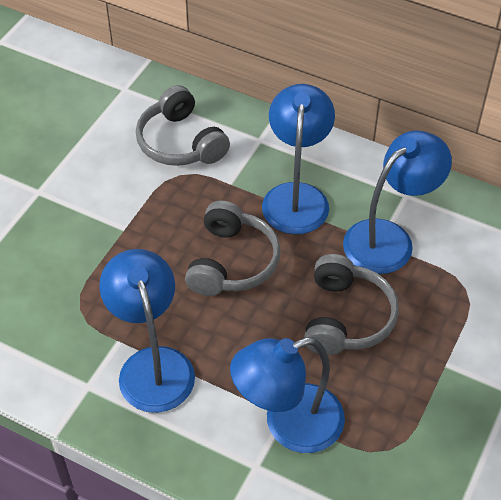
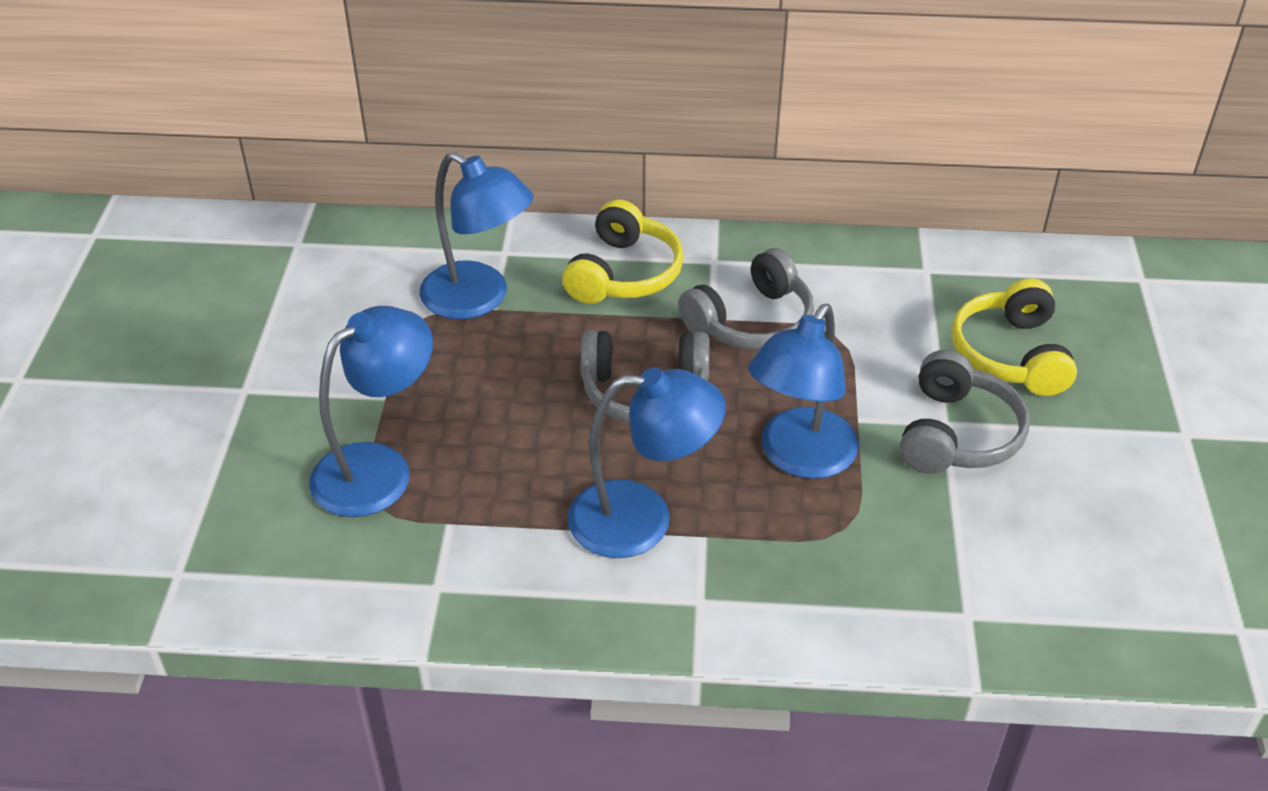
yellow headphones: none = 0 -> [562,199,684,304] [952,278,1077,396] = 2

